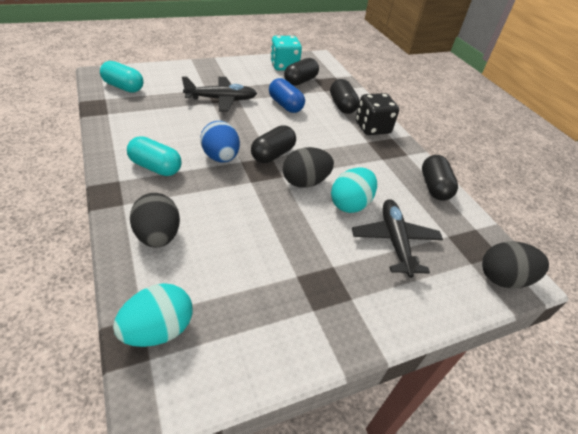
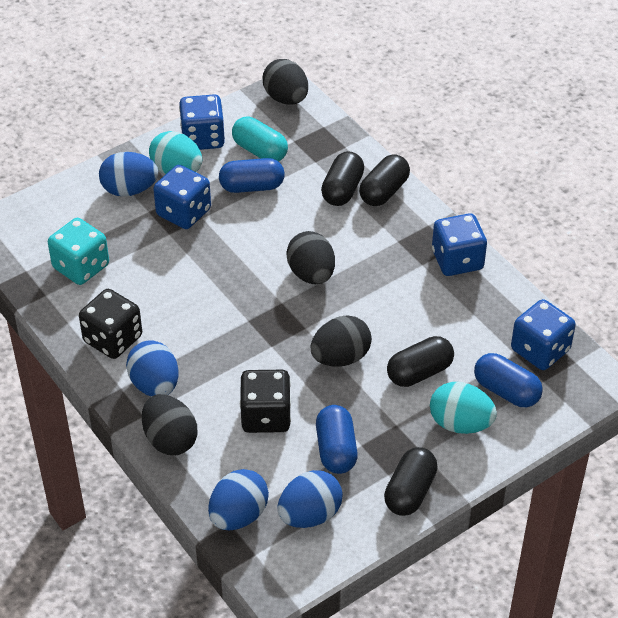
black dice: [356,93,399,135] = 1 -> [79,289,142,359] [240,370,291,433] = 2
black egg: [130,193,180,247] [283,147,334,188] [482,241,549,288] = 3 -> [142,394,197,455] [262,59,308,105] [286,231,335,284] [311,316,372,367] = 4
black plane: [182,76,257,112] [352,199,443,278] = 2 -> none = 0
blue capsule: [269,78,305,113] = 1 -> [219,158,285,193] [316,405,358,474] [474,353,543,407] = 3
blue dice: none = 0 -> [153,165,211,229] [179,94,225,150] [432,213,487,276] [511,299,576,370] = 4
blue egg: [200,121,240,162] = 1 -> [99,152,158,197] [126,340,178,396] [208,469,269,530] [277,470,343,528] = 4
turquoise capsule: [100,61,143,93] [127,136,182,176] = 2 -> [232,117,288,161] = 1

